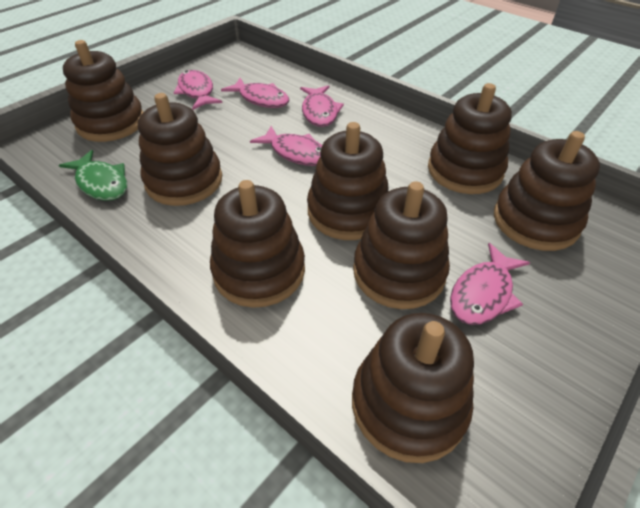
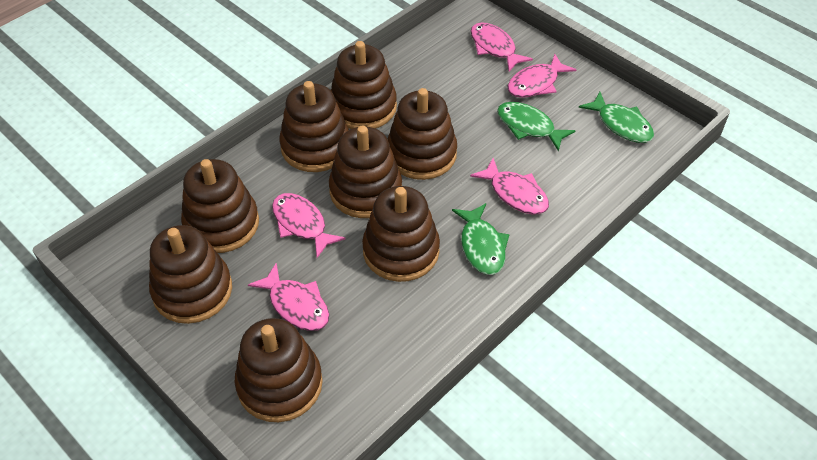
green fish: [59,150,127,201] = 1 -> [452,203,509,275] [497,102,576,152] [579,92,654,143] = 3

